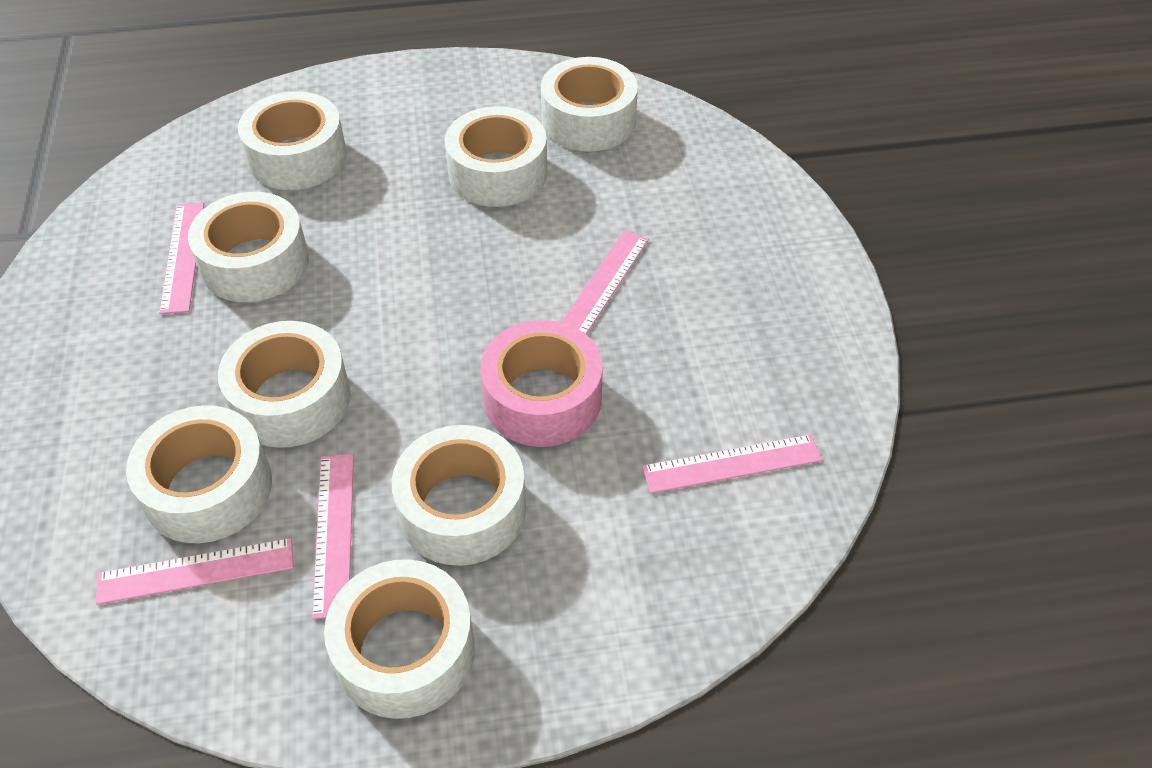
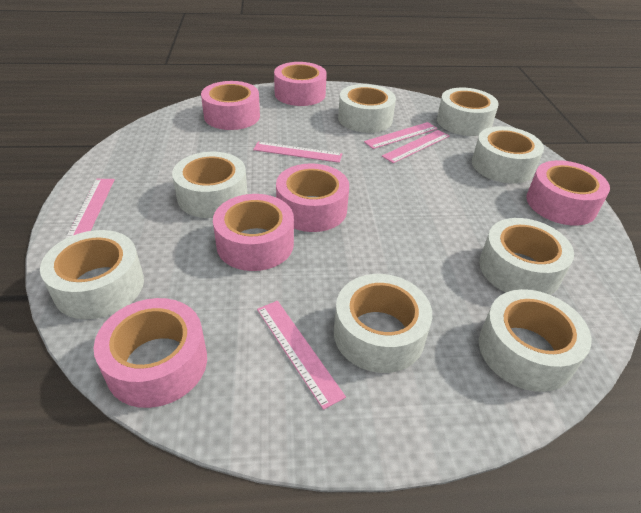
pink tape: [480,320,603,447] = 1 -> [94,298,207,408] [201,81,260,130] [213,194,294,271] [274,62,327,106] [276,163,349,232] [526,160,610,226] = 6

